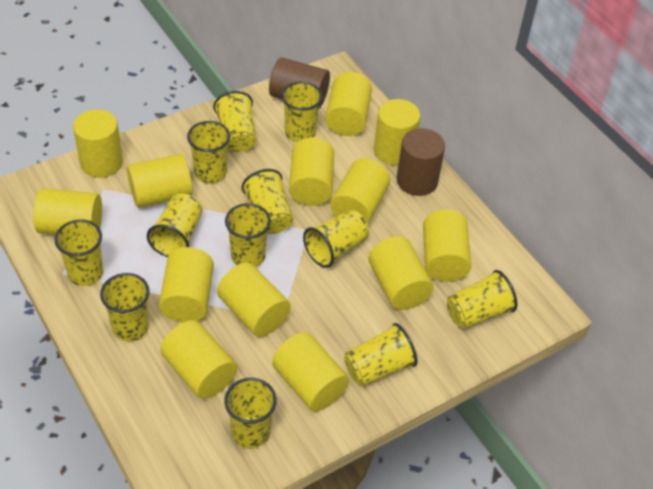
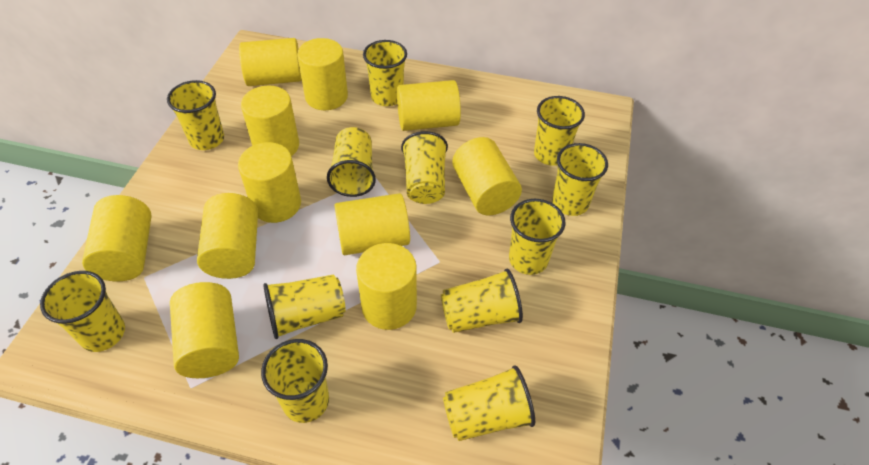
brown cylinder: [269,58,330,108] [397,128,445,196] = 2 -> none = 0
yellow cylinder: [33,188,102,234] [73,109,123,178] [127,154,193,208] [159,247,214,323] [160,320,237,399] [217,263,291,337] [272,332,349,412] [289,137,334,206] [325,72,372,136] [330,158,390,224] [369,236,434,310] [374,99,420,165] [423,210,471,282] = 13 -> [82,195,152,281] [170,282,239,378] [197,193,258,279] [238,142,301,223] [239,38,302,86] [241,86,299,156] [297,38,348,110] [334,193,410,255] [356,243,417,330] [397,80,461,131] [452,137,522,216] = 11

